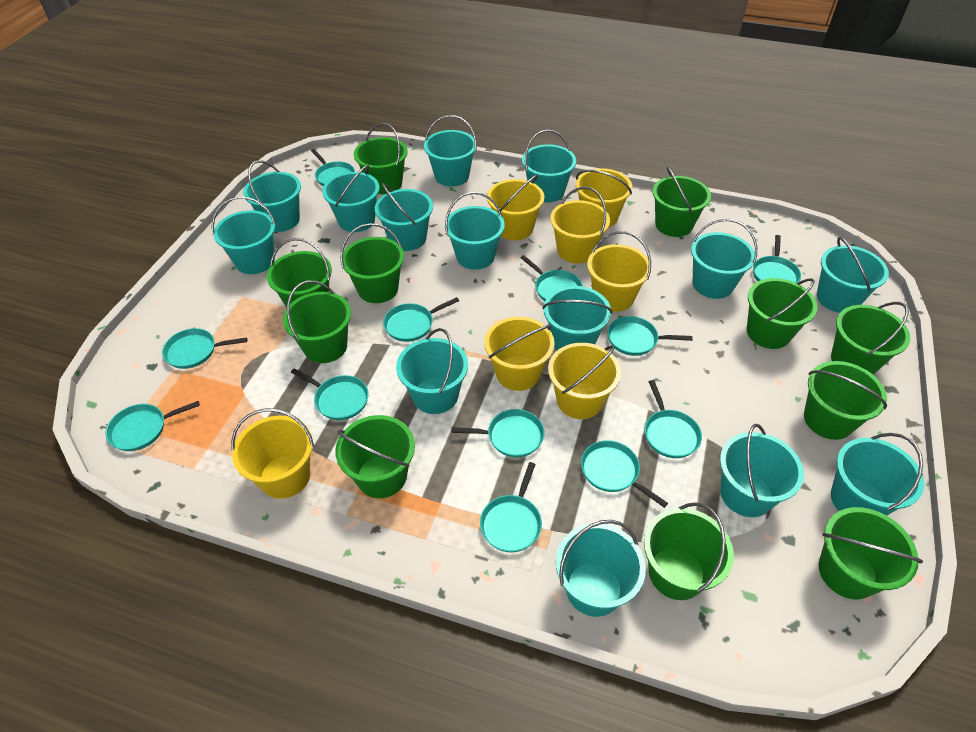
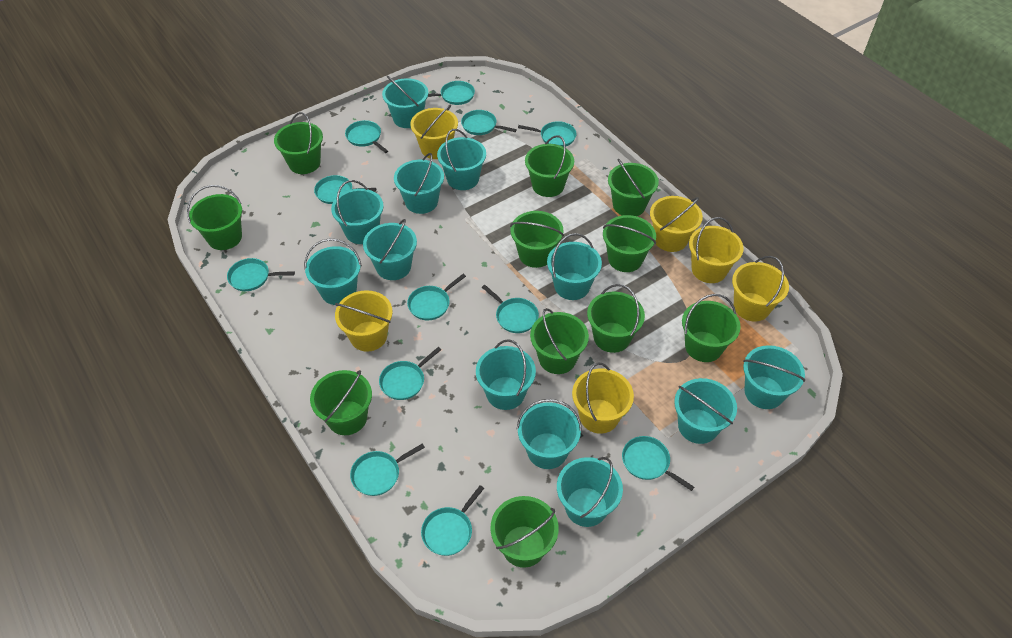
turquoise bucket: [212,197,276,274] [243,160,301,232] [322,165,379,232] [375,183,433,251] [396,328,468,414] [424,115,477,187] [445,192,505,270] [522,130,576,202] [542,286,612,350] [556,520,646,617] [691,219,757,299] [720,424,804,517] [817,237,889,313] [831,433,924,516] = 14 -> [304,238,362,305] [331,180,384,244] [363,219,417,280] [382,76,428,128] [394,153,444,214] [437,129,486,190] [476,339,536,410] [517,399,582,469] [547,233,602,300] [557,457,623,527] [674,378,737,444] [743,345,805,409] = 12
yellow bucket: [231,408,314,499] [484,317,555,391] [487,175,544,240] [548,343,621,419] [550,187,610,264] [575,168,632,228] [587,231,651,312] = 7 -> [335,290,393,352] [410,104,458,159] [572,363,634,434] [650,196,703,252] [689,217,743,283] [732,256,789,322] = 6

